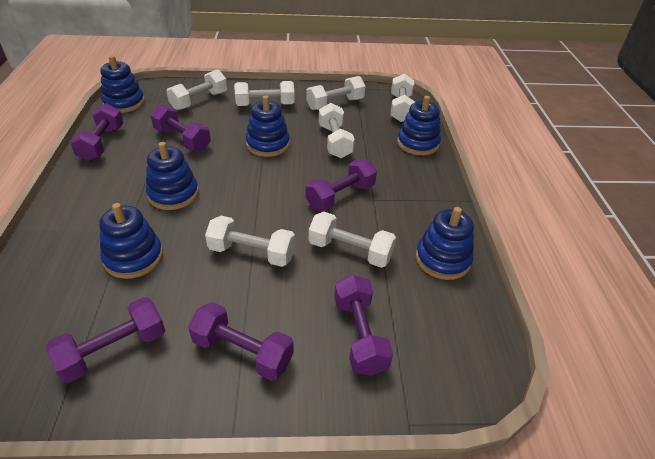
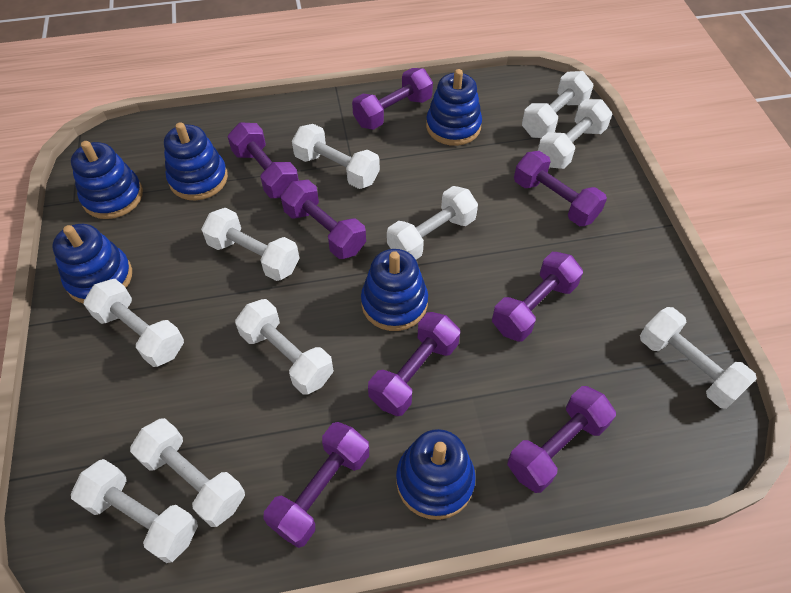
purple dumbbell: [46,297,165,383] [70,103,124,161] [150,104,211,151] [188,302,294,381] [306,159,377,211] [334,275,393,376] = 6 -> [228,122,299,198] [263,422,369,548] [281,180,366,259] [352,68,433,130] [368,312,460,416] [492,252,583,342] [507,386,616,493] [514,151,607,226] = 8
white dumbbell: [166,69,227,111] [205,216,295,267] [234,81,295,106] [306,76,366,110] [309,212,396,268] [319,103,355,158] [391,74,415,122] = 7 -> [71,459,198,563] [84,279,184,367] [130,418,245,527] [201,208,300,281] [235,299,334,395] [292,124,380,189] [387,186,478,259] [522,71,594,138] [538,99,612,169] [640,307,757,409] = 10

